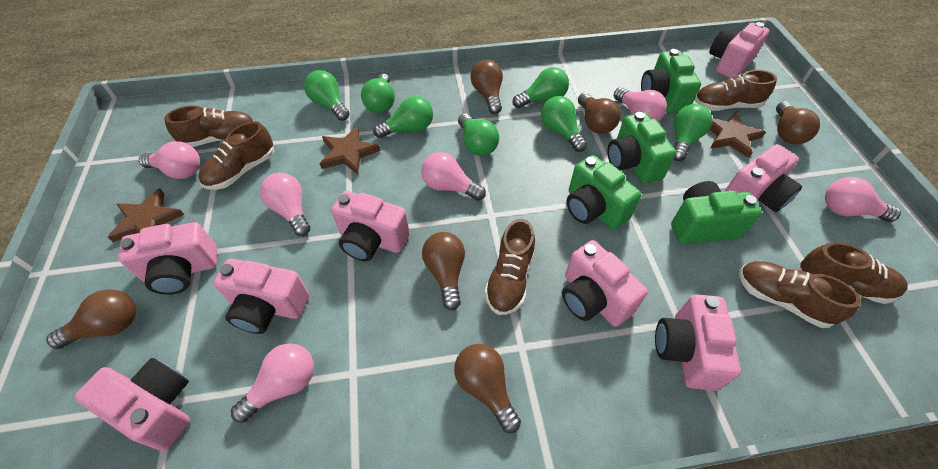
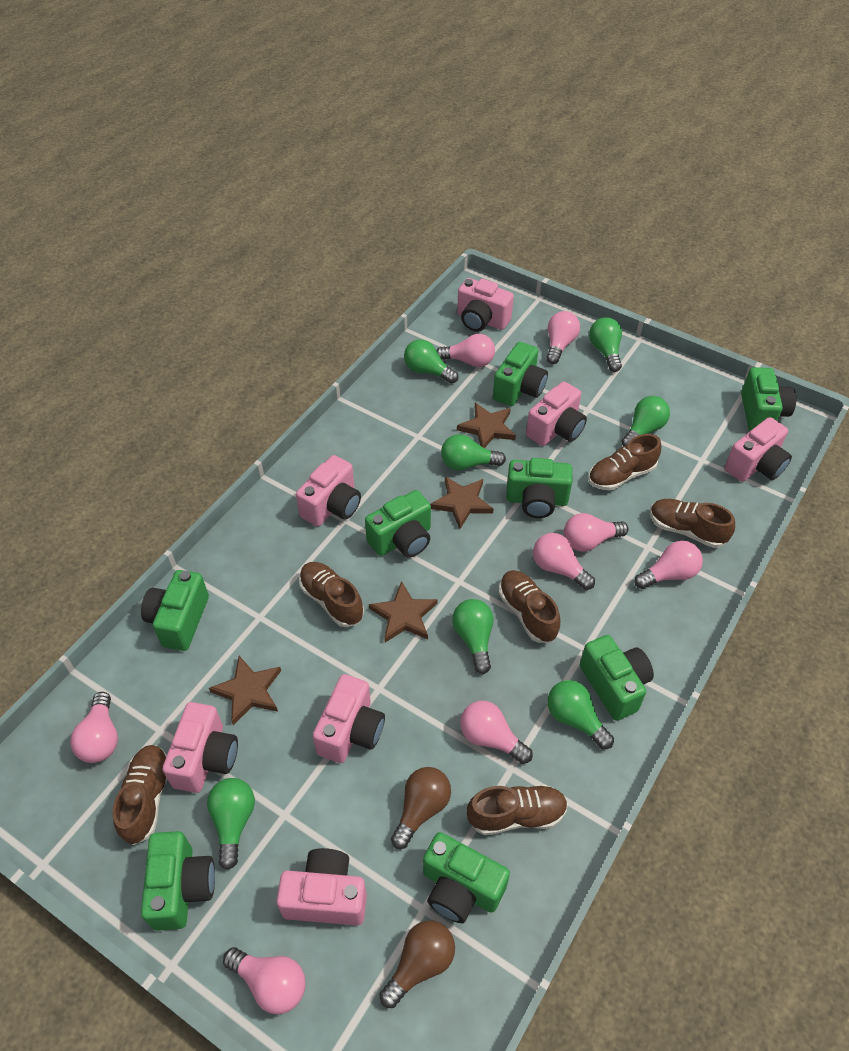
brown light bulb: [46,289,136,349] [422,232,465,310] [454,344,521,433] [471,60,503,114] [578,93,621,134] [776,101,820,144] = 6 -> [379,920,455,1008] [391,767,451,849] = 2
brown star: [108,188,184,242] [320,126,381,175] [710,111,766,158] = 3 -> [209,656,281,725] [369,581,438,643] [430,476,494,529] [457,403,516,448] = 4
green camera: [567,155,641,230] [607,112,676,184] [641,49,701,113] [671,181,762,244] = 4 -> [141,570,209,651] [141,831,215,931] [365,490,431,558] [423,832,510,923] [493,342,548,406] [506,458,572,518] [580,635,654,721] [741,367,797,431] = 8
pink camera: [74,358,190,451] [118,222,217,295] [214,259,309,334] [331,191,410,261] [562,240,648,327] [655,294,741,391] [709,22,770,78] [725,144,802,212] = 8 -> [163,702,238,793] [276,848,367,925] [296,455,361,526] [313,674,385,763] [457,278,514,332] [526,381,587,446] [725,417,792,482] = 7
pink light bulb: [139,141,200,179] [231,343,314,423] [260,173,310,236] [421,152,486,201] [614,87,667,121] [825,177,901,222] = 6 -> [70,692,118,763] [223,947,305,1014] [436,334,495,367] [460,701,533,764] [533,533,595,590] [546,311,580,364] [564,513,629,552] [634,541,703,589] = 8

